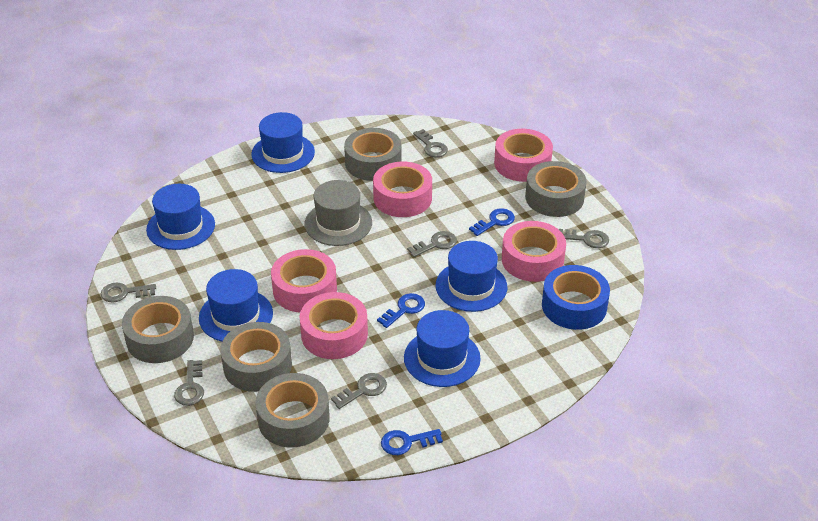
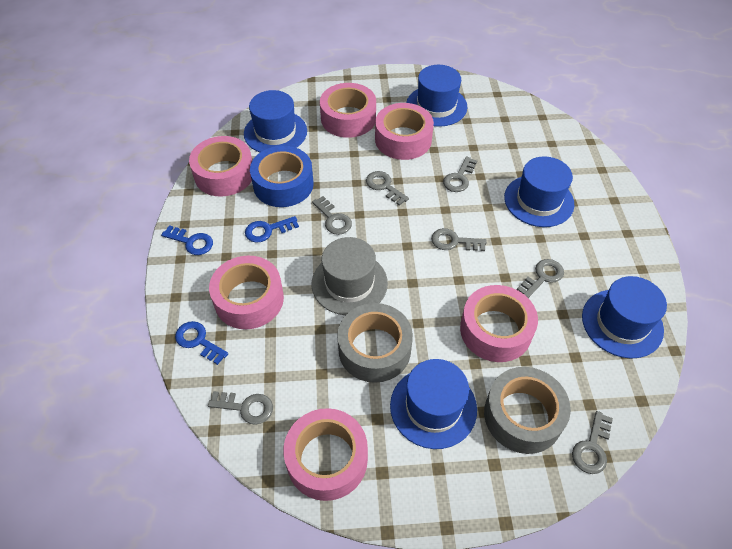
grey key: [101,282,156,303] [174,360,204,406] [331,373,387,409] [407,231,457,257] [413,129,448,157] [559,229,609,248] = 6 -> [208,391,273,425] [312,196,352,235] [366,171,409,206] [431,228,487,251] [443,156,477,192] [517,259,564,298] [572,411,613,474] = 7
grey tape: [122,296,194,363] [220,322,292,392] [255,373,330,448] [344,128,402,181] [525,161,587,217] = 5 -> [337,303,413,383] [484,367,571,454] = 2
pink tape: [271,249,337,312] [300,292,368,359] [373,162,432,217] [494,129,553,182] [502,221,566,282] = 5 -> [189,136,252,197] [209,256,284,329] [283,408,368,501] [320,83,376,138] [375,103,434,160] [460,285,538,362] = 6

